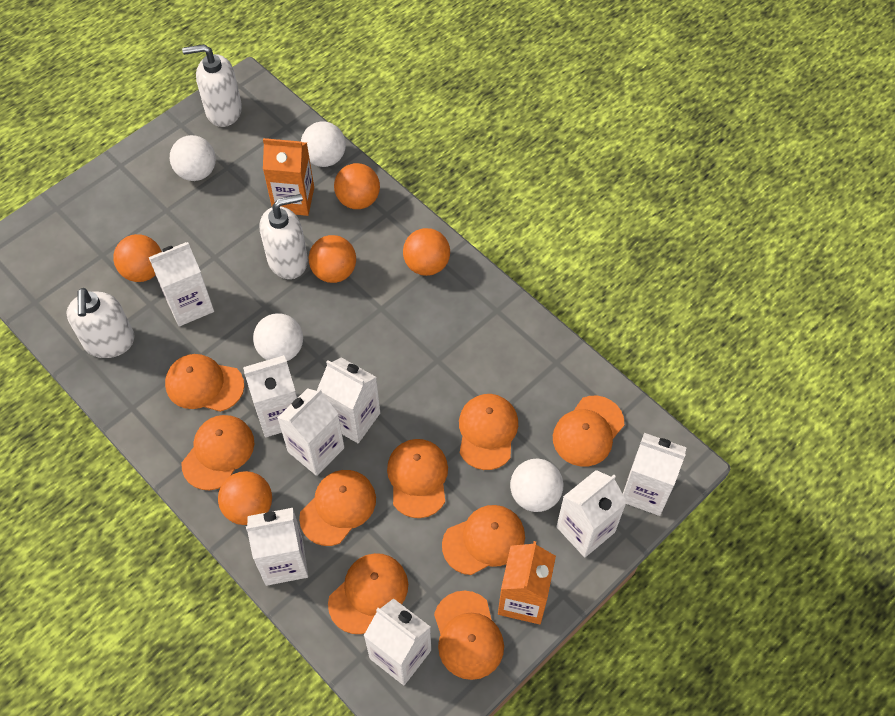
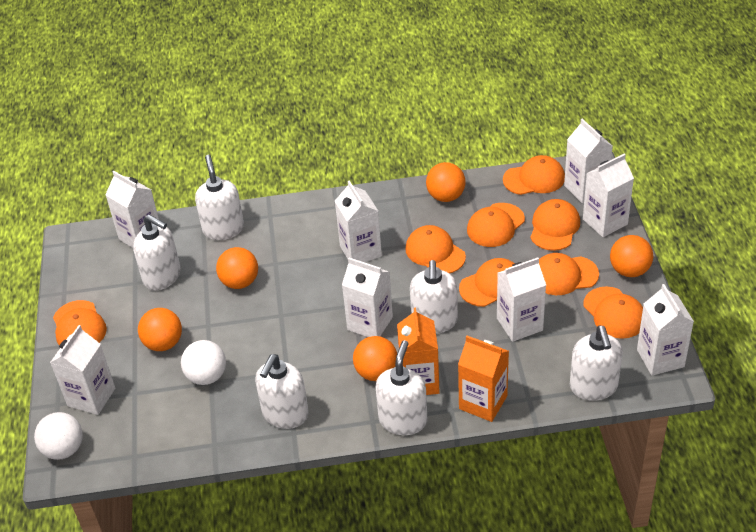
orange cap: [165,354,244,412] [182,415,254,490] [299,470,376,546] [328,553,408,634] [387,439,448,518] [434,591,504,680] [442,505,525,575] [459,394,518,470] [553,396,624,466] = 9 -> [53,300,107,345] [405,225,466,274] [459,258,515,307] [467,203,525,247] [503,155,565,195] [530,199,580,251] [539,253,599,295] [583,287,643,339] = 8
white ball: [170,135,216,181] [253,313,303,361] [301,121,346,167] [510,459,563,512] = 4 -> [34,412,83,460] [181,340,226,385] = 2
white soap dispenser: [66,288,135,358] [182,44,242,127] [260,194,308,279] = 3 -> [133,215,181,290] [195,155,244,240] [255,354,309,429] [376,340,427,435] [410,260,458,333] [570,325,623,401] = 6

